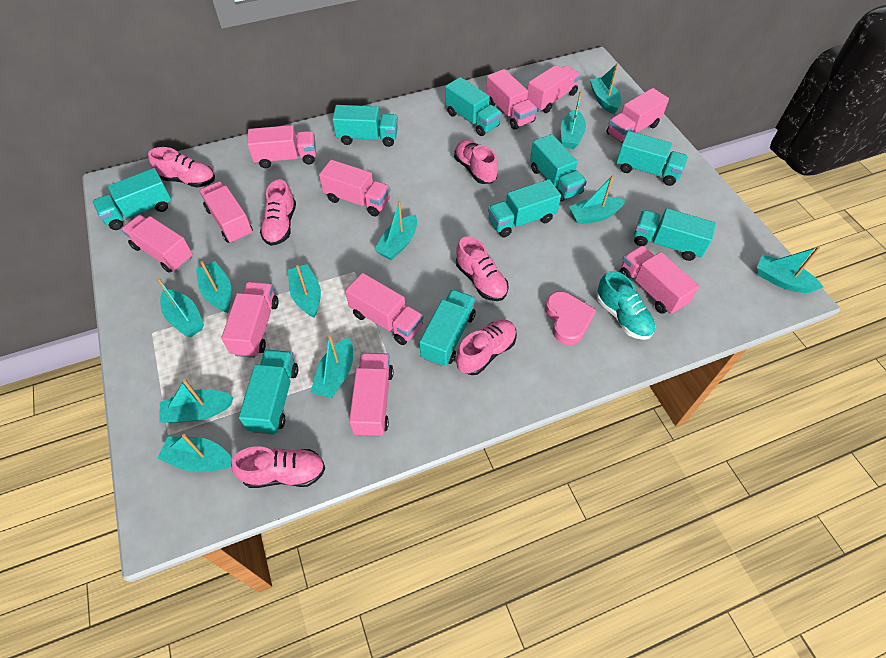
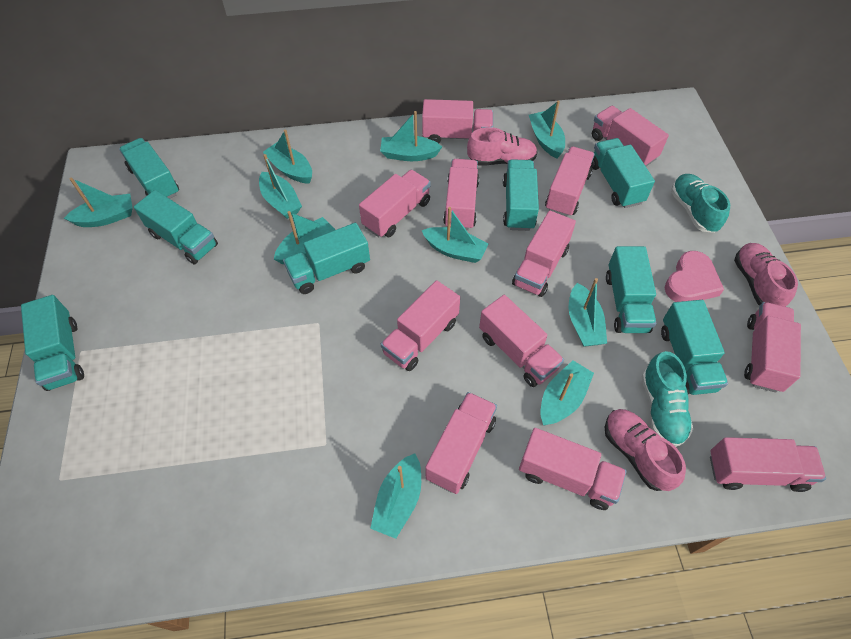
pink shoe: [148,147,215,188] [231,446,325,488] [260,179,296,246] [454,140,498,184] [456,236,508,301] [456,320,517,375] = 6 -> [467,127,537,166] [605,409,686,491] [734,243,798,307] = 3
pink truck: [121,215,193,273] [199,182,253,243] [221,282,279,358] [247,125,316,168] [319,160,390,216] [345,273,424,345] [349,353,394,437] [486,69,537,129] [527,65,581,113] [606,88,669,143] [620,246,699,315] = 11 -> [359,170,431,237] [381,280,460,371] [422,99,493,143] [425,392,497,494] [443,159,479,230] [479,295,564,387] [512,210,576,297] [519,428,627,510] [545,147,595,217] [592,106,669,166] [710,437,826,492] [744,302,801,392] = 12
turquoise boat: [157,278,204,337] [157,434,232,472] [159,379,234,423] [196,261,231,313] [288,264,321,318] [311,335,353,399] [374,200,417,260] [561,91,586,149] [569,175,626,224] [590,63,621,114] [757,246,823,293] = 11 -> [64,178,133,227] [259,154,302,219] [263,130,312,184] [274,211,335,264] [370,453,421,539] [380,111,442,161] [421,207,488,263] [529,100,565,158] [541,360,594,425] [569,278,607,347] = 10
turquoise shoe: [597,271,656,340] = 1 -> [641,351,693,447] [671,174,730,233] = 2
turquoise truck: [93,168,172,230] [239,350,298,434] [332,105,398,147] [419,289,476,367] [445,77,502,136] [488,179,561,238] [530,134,587,202] [616,131,688,186] [634,208,716,261] = 9 -> [21,295,84,391] [119,138,179,199] [134,190,218,264] [283,223,370,294] [503,159,539,231] [591,138,655,208] [606,246,656,333] [661,300,728,395] = 8

